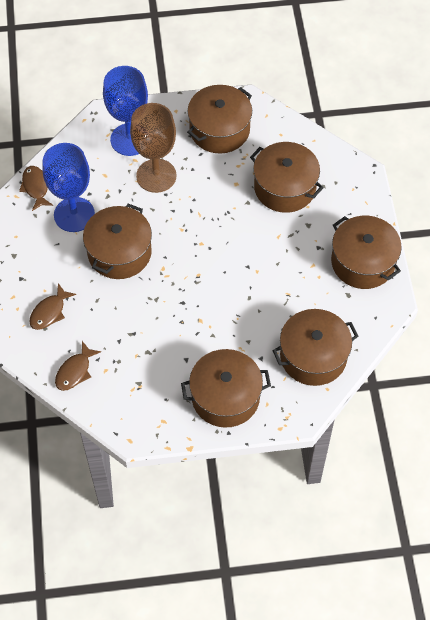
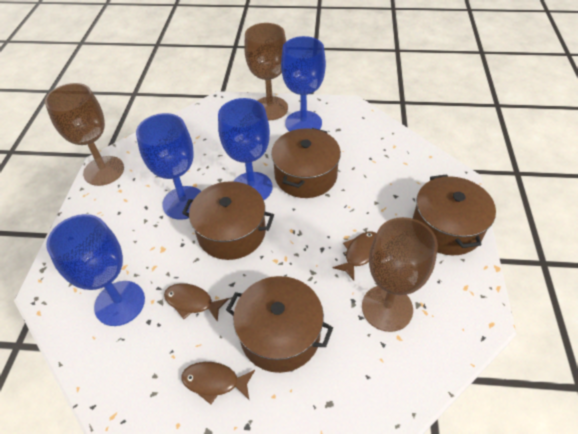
blue goblet: [43,143,95,232] [103,66,148,156] = 2 -> [46,214,145,326] [136,113,201,220] [218,98,272,200] [281,36,326,132] = 4
brown goblet: [130,103,176,193] = 1 -> [45,83,124,186] [244,23,288,120] [362,217,438,332] = 3
brown pot: [83,204,152,279] [181,349,271,428] [187,85,252,154] [250,142,324,213] [272,309,358,386] [331,216,402,289] = 6 -> [182,181,274,260] [226,276,333,373] [271,128,341,198] [413,174,496,255] = 4

